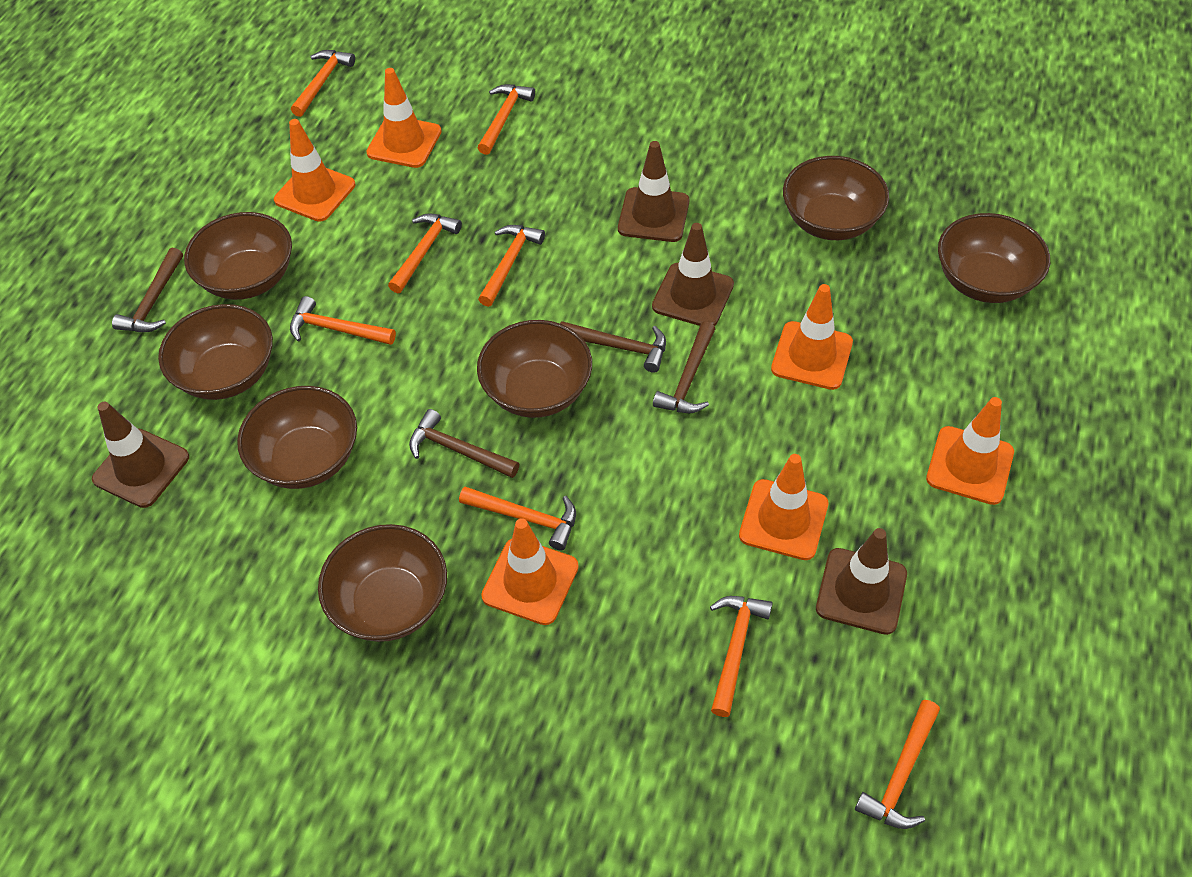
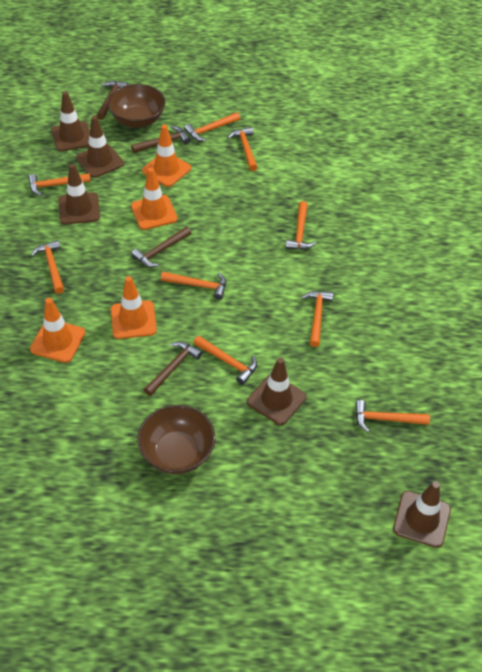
brown bowl: [158,304,273,400] [184,212,292,300] [237,386,357,489] [318,524,447,642] [477,320,592,418] [783,156,889,240] [938,213,1050,303] = 7 -> [108,84,166,128] [137,405,215,474] = 2
brown traffic cone: [92,402,189,508] [618,141,689,242] [652,223,734,326] [816,528,907,635] = 4 -> [51,91,90,152] [59,164,100,224] [76,116,124,178] [247,358,306,425] [393,481,451,548] = 5
orange hammer: [290,296,396,345] [291,50,355,117] [388,213,462,293] [459,487,576,550] [478,84,535,155] [478,225,545,307] [710,596,773,717] [855,700,940,829] = 8 -> [28,173,91,196] [31,240,64,294] [161,272,226,300] [184,112,240,141] [194,336,257,385] [227,127,258,171] [286,201,316,250] [301,291,333,347] [355,400,430,432] = 9
orange traffic cone: [274,119,355,222] [366,68,442,168] [481,518,579,625] [739,454,828,560] [771,284,853,390] [926,397,1014,505] = 6 -> [30,298,85,363] [111,276,157,339] [131,168,178,230] [142,125,191,187] = 4

